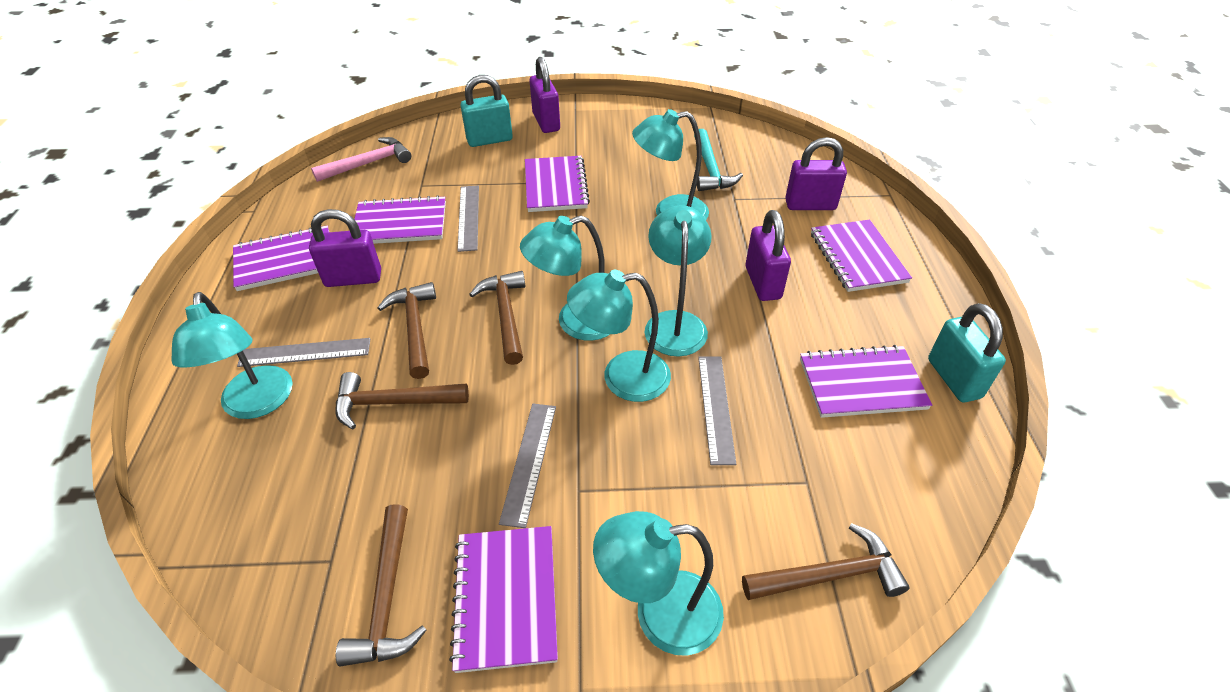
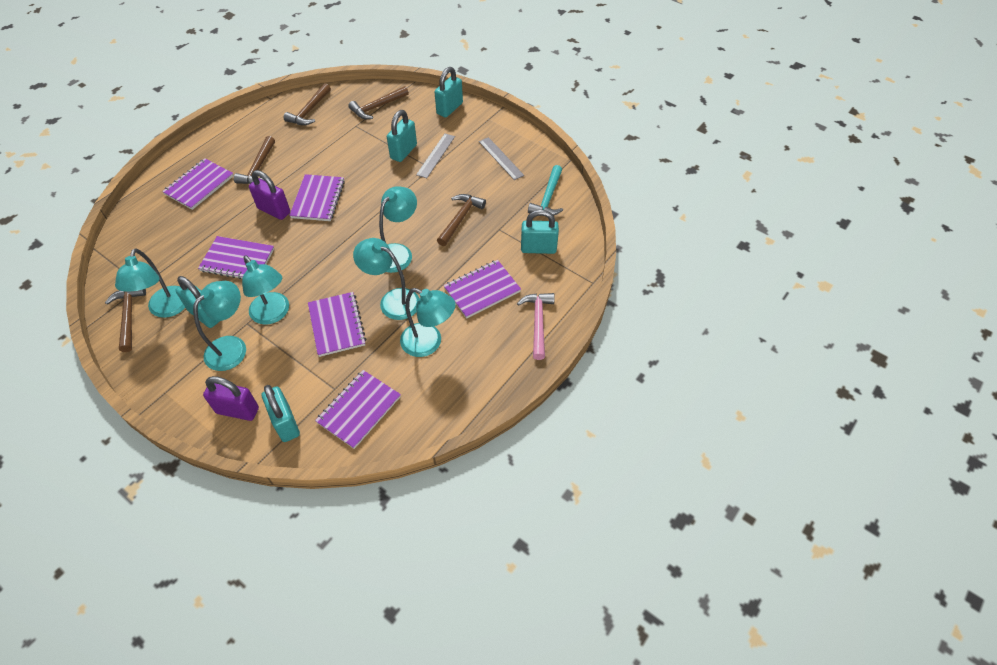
grey ruler: [237,338,370,367] [457,185,479,252] [499,404,556,528] [698,356,736,465] = 4 -> [416,133,455,178] [479,137,524,180] = 2
purple padlock: [309,209,381,287] [530,57,560,133] [746,210,791,301] [785,137,847,210] = 4 -> [203,376,259,421] [249,170,290,220] = 2
turquoise padlock: [461,75,513,147] [928,303,1006,402] = 2 -> [175,276,220,328] [262,385,300,442] [387,110,417,162] [435,67,463,118] [521,210,559,254] = 5

